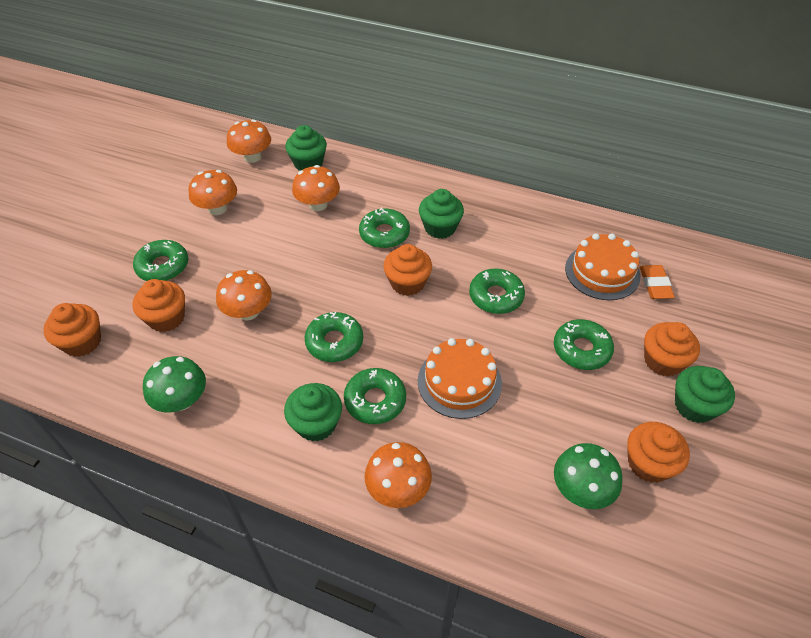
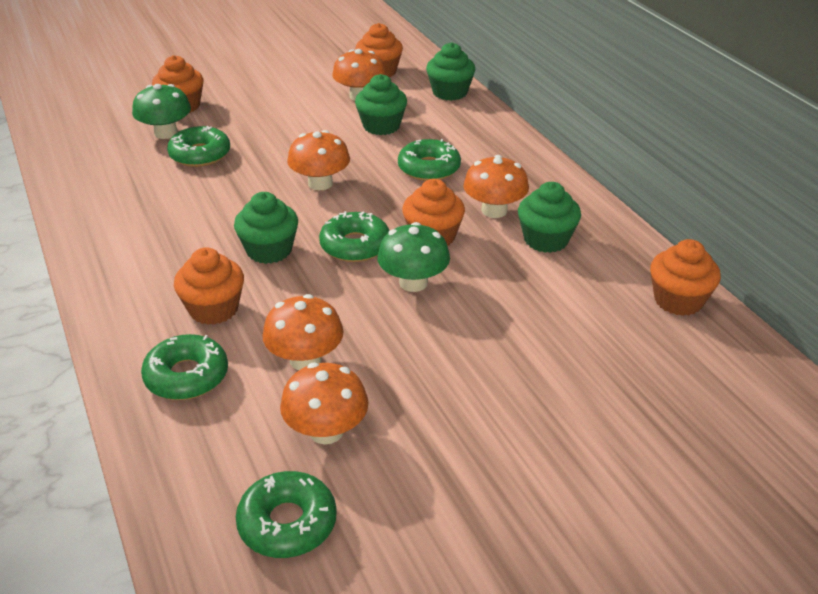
green donut: [133,240,188,281] [305,312,363,362] [344,368,406,424] [359,208,410,248] [469,269,525,314] [554,319,614,370] = 6 -> [141,334,228,400] [167,126,230,167] [236,471,337,558] [319,211,390,262] [398,139,461,181] = 5
orange cake: [418,338,502,419] [565,233,640,300] = 2 -> none = 0
orange eraser: [640,265,675,299] = 1 -> none = 0

